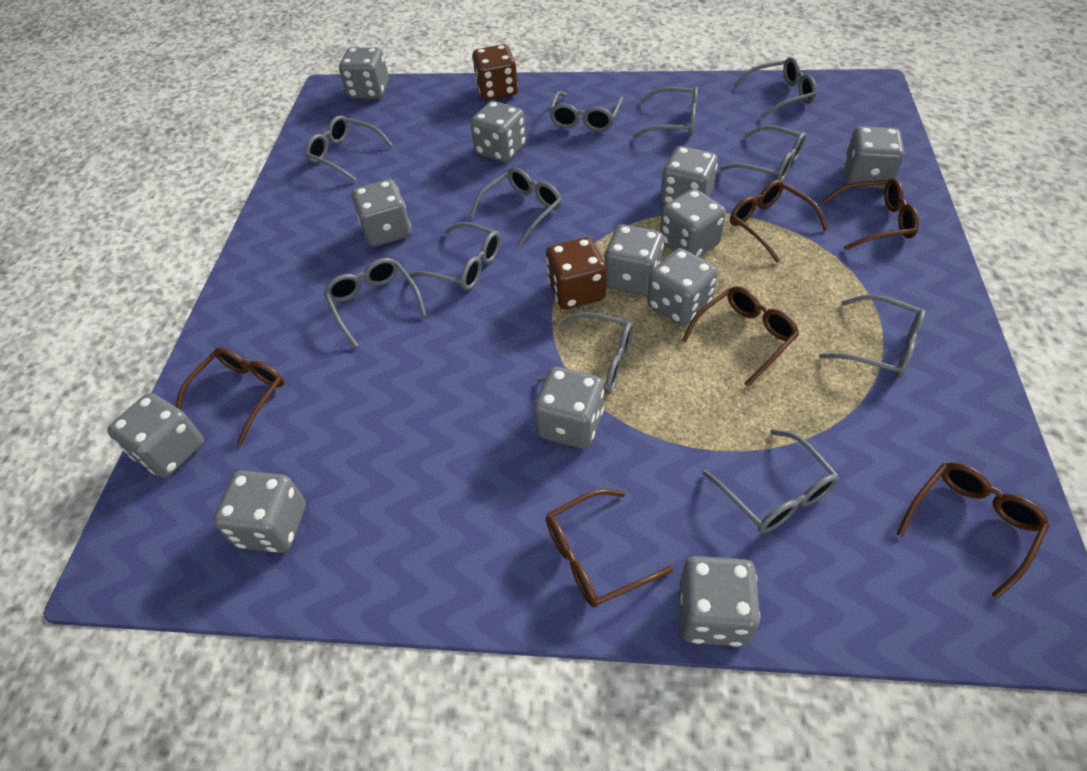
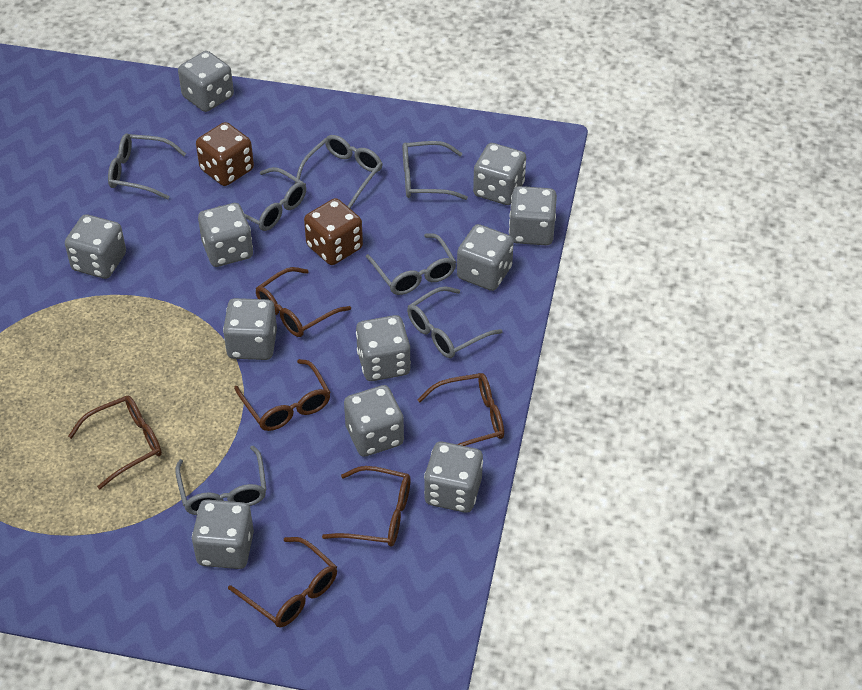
grey dice: [107,393,204,478] [213,471,306,553] [339,47,389,99] [352,179,411,247] [470,101,526,163] [534,367,604,449] [604,224,664,295] [647,248,718,326] [660,146,718,205] [660,189,726,257] [679,556,760,647] [844,126,904,189] = 12 -> [65,214,126,279] [178,51,234,112] [192,499,254,569] [198,203,253,267] [223,298,277,360] [344,385,404,457] [356,315,411,381] [424,442,483,513] [457,224,514,291] [473,143,526,205] [509,186,557,245] = 11
grey glasses: [305,115,393,182] [324,258,427,348] [409,222,501,290] [470,167,562,246] [537,312,633,394] [549,91,623,132] [633,86,698,138] [702,429,839,533] [720,125,806,181] [735,57,817,119] [819,294,926,378] = 11 -> [108,134,186,200] [175,446,267,515] [218,167,306,231] [295,135,383,208] [366,233,456,295] [403,141,468,200] [407,286,503,358] = 7

